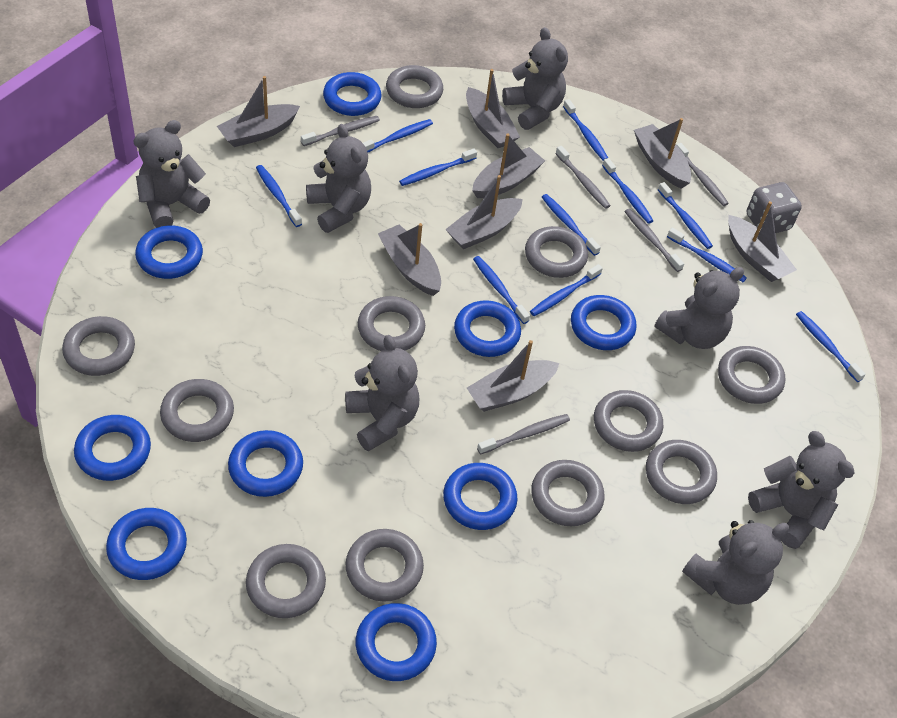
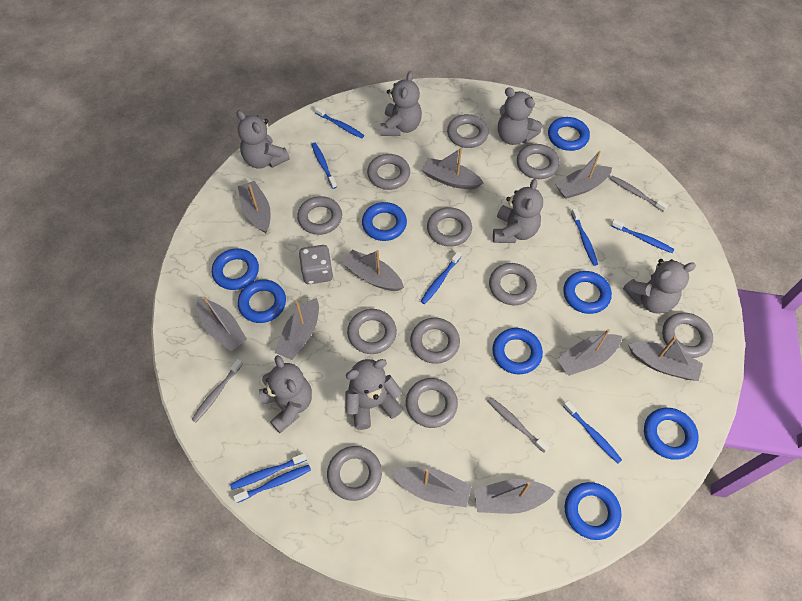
blue ring: [74,415,151,481] [106,508,187,580] [135,226,203,279] [228,430,303,497] [323,72,382,116] [356,603,437,681] [443,463,517,530] [454,300,521,357] [571,295,636,350] = 9 -> [212,248,259,290] [238,280,286,323] [362,202,407,241] [492,328,543,374] [548,117,590,151] [563,271,612,314] [565,482,622,540] [644,408,699,460] = 8
blue toothbrush: [256,165,302,227] [363,119,433,152] [399,148,477,186] [473,256,530,324] [530,264,603,316] [542,194,601,256] [563,99,608,161] [602,158,653,224] [658,182,713,249] [667,227,747,282] [796,311,866,382] = 11 -> [230,453,307,490] [233,465,311,503] [311,143,337,189] [315,107,364,138] [420,251,462,304] [563,401,622,463] [571,208,598,266] [611,219,674,253] = 8
grey boat: [217,76,300,147] [378,223,441,296] [445,175,523,249] [466,69,520,148] [467,340,560,412] [472,134,545,198] [634,118,692,189] [728,201,797,282] = 8 -> [196,297,247,351] [238,181,271,233] [274,298,319,360] [342,250,404,291] [392,467,472,507] [422,148,484,189] [474,479,555,514] [555,151,612,199] [557,329,622,376] [628,336,703,381] = 10
grey toothbrush: [301,116,380,146] [477,414,570,455] [555,146,611,209] [624,209,684,272] [676,143,729,206] = 5 -> [191,359,243,422] [487,397,549,453] [610,175,668,212] = 3

